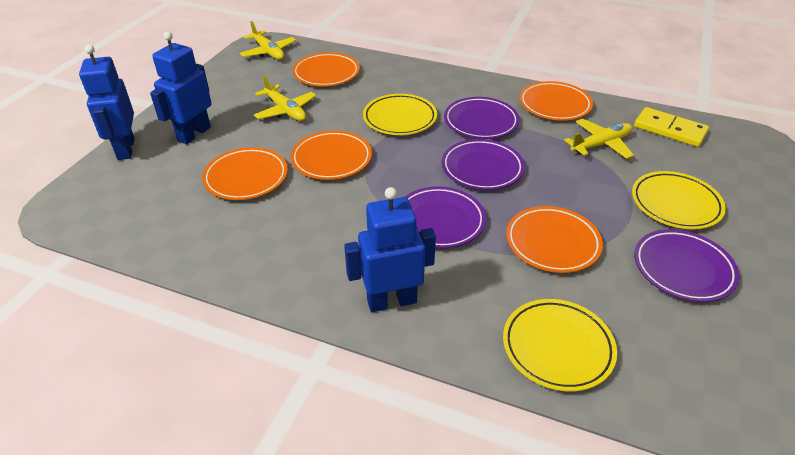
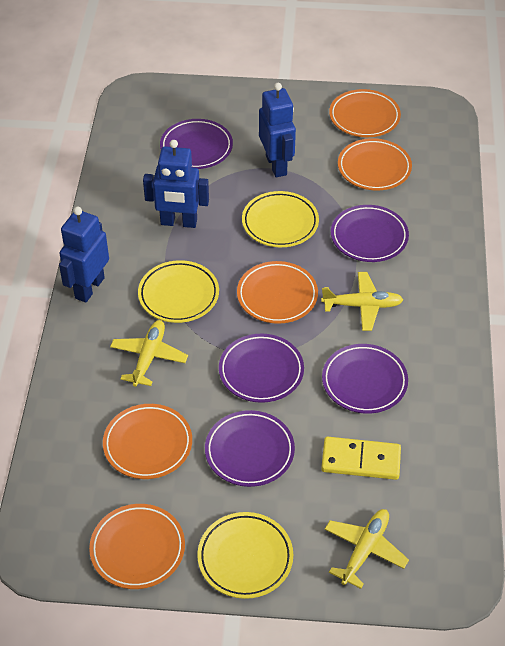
purple plate: [405,186,486,248] [442,139,525,190] [444,97,520,139] [634,229,740,302] = 4 -> [160,119,233,169] [205,410,295,487] [219,334,304,403] [322,344,408,414] [331,205,409,262] = 5

